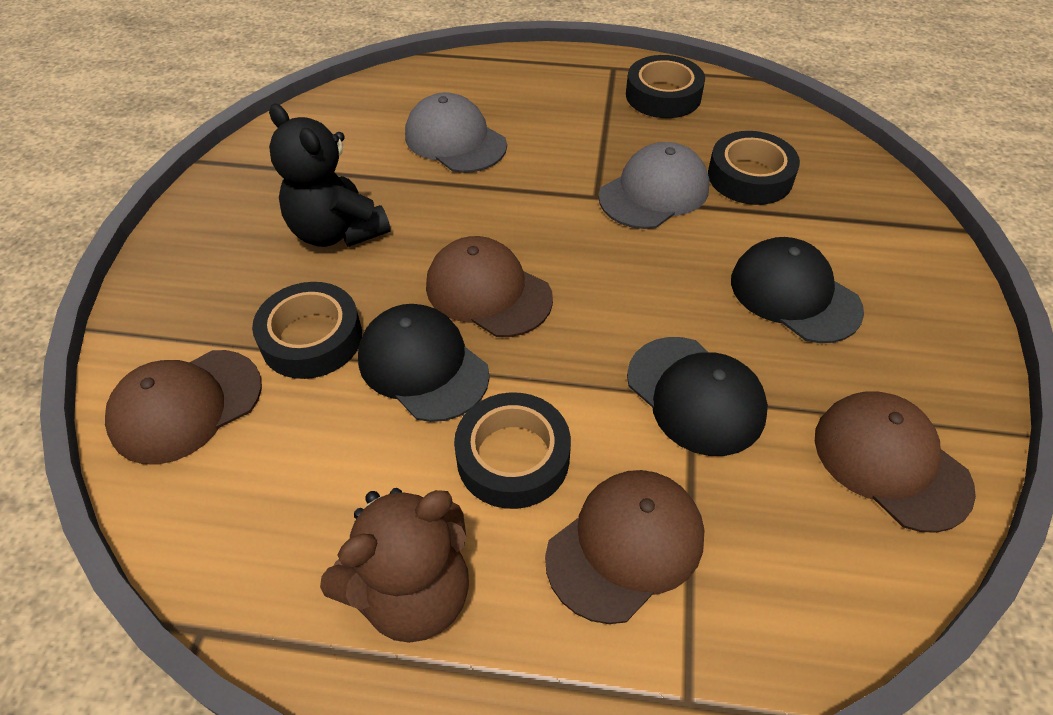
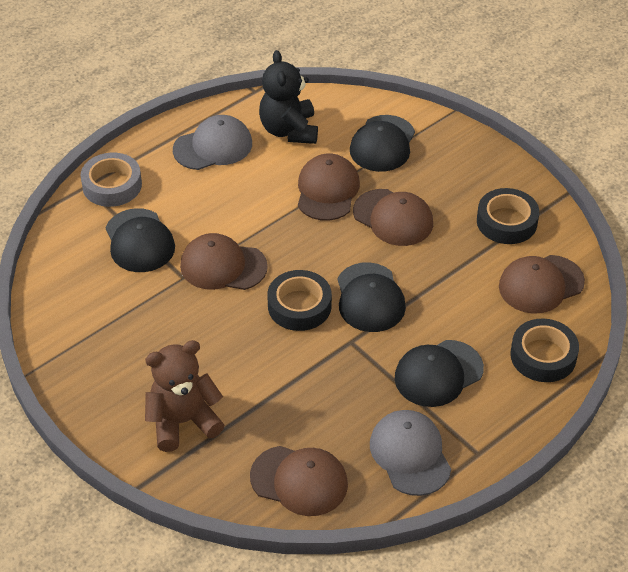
black cap: [358,304,490,422] [627,337,768,456] [731,237,864,343] = 3 -> [106,208,175,272] [337,262,406,332] [350,115,415,172] [395,340,484,407] = 4
black tape: [252,282,362,379] [454,392,571,509] [626,55,705,118] [708,131,800,205] = 4 -> [267,270,332,331] [477,188,539,244] [510,318,579,382] = 3
brown cap: [105,350,262,464] [426,236,553,337] [545,470,705,624] [815,391,976,533] = 4 -> [180,233,268,290] [250,446,348,516] [298,154,360,221] [353,189,433,246] [499,255,585,314] = 5
grey tape: none = 0 -> [80,153,142,207] = 1

